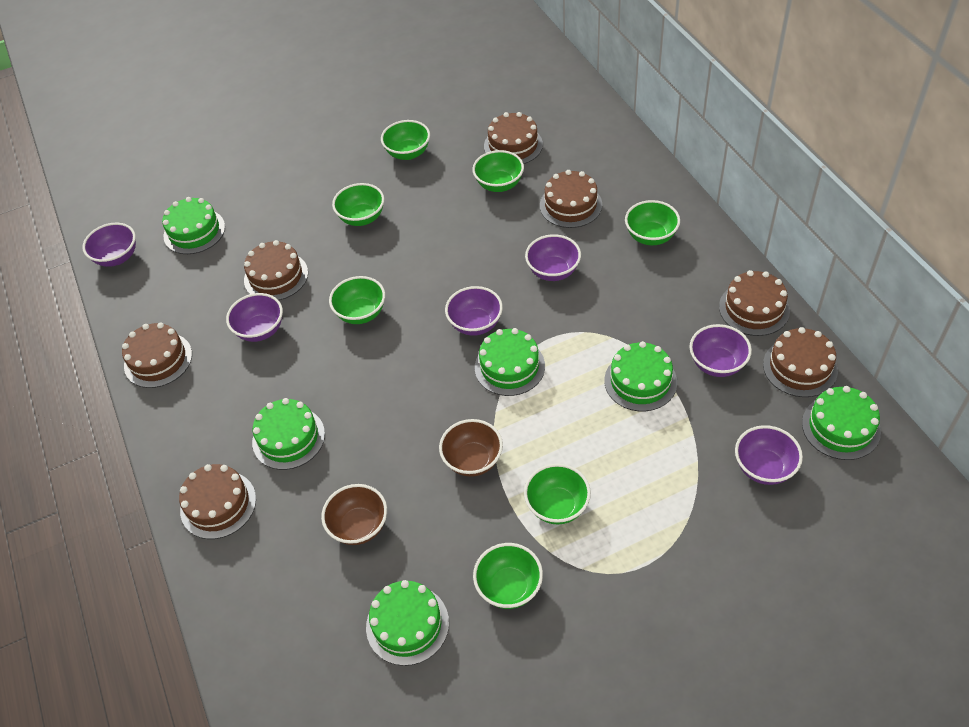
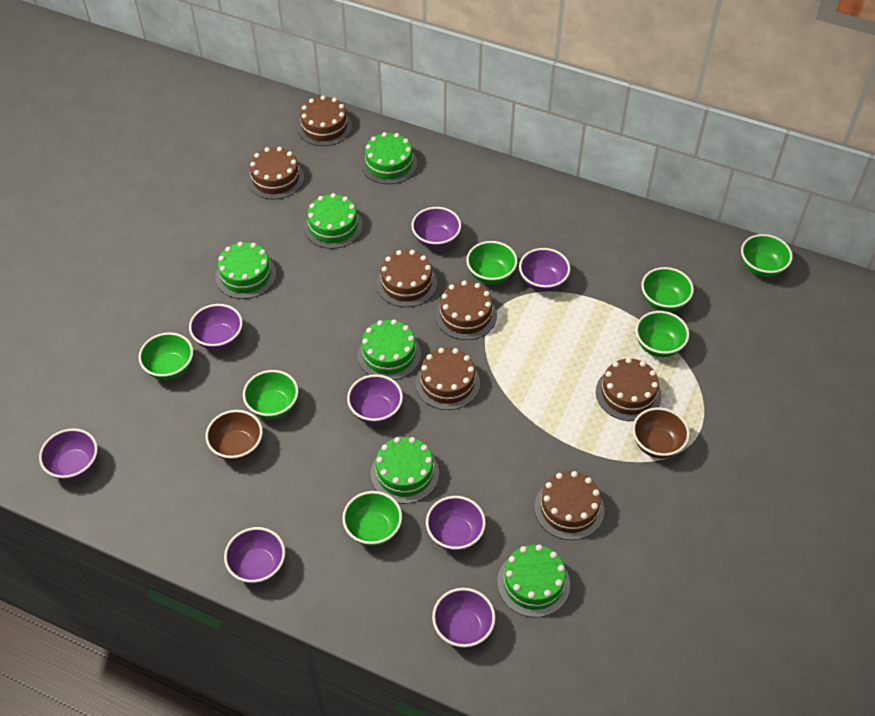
purple bowl: [82,223,136,267] [226,293,283,342] [445,286,503,336] [525,234,581,281] [689,324,752,377] [735,425,803,485] = 6 -> [39,428,98,480] [189,304,243,350] [224,527,285,584] [347,374,403,424] [411,207,461,249] [426,496,486,551] [432,588,495,648] [519,248,570,292] = 8

